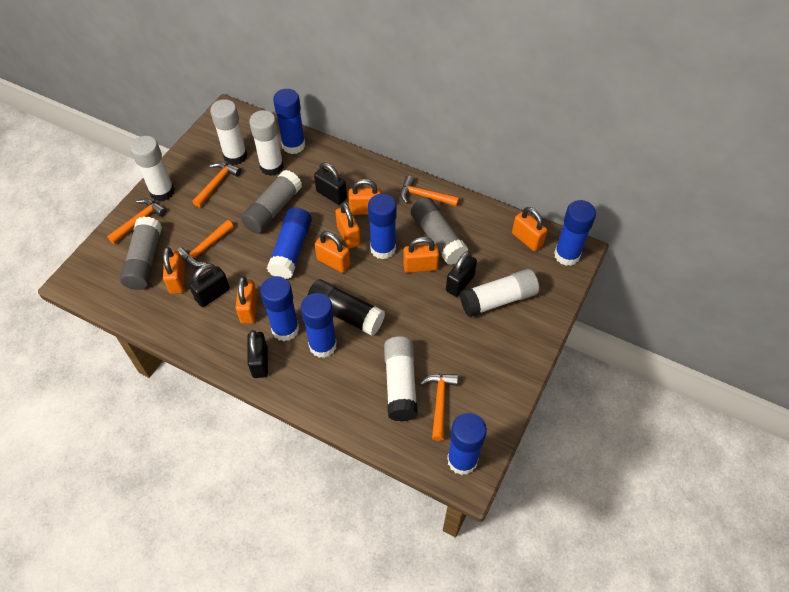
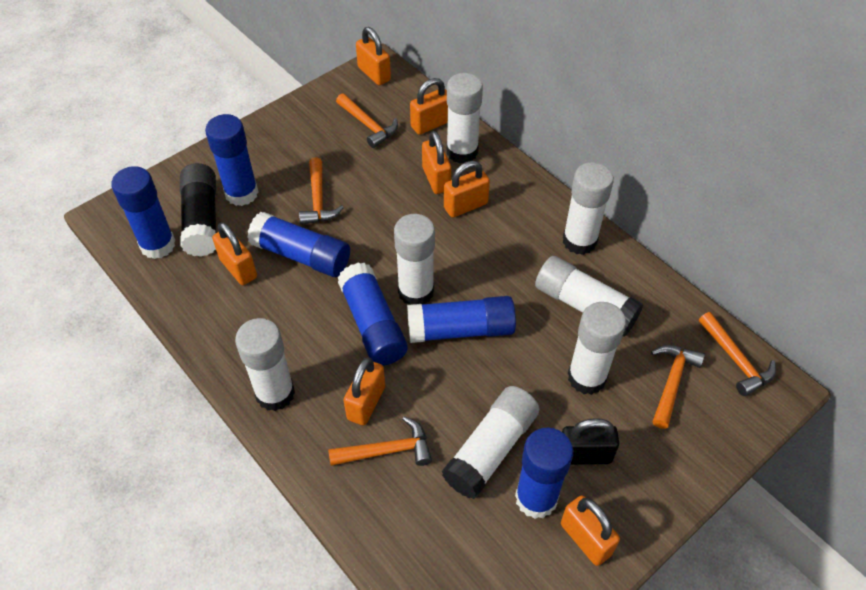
black padlock: [189,263,230,307] [247,330,268,378] [314,162,347,205] [446,251,477,297] = 4 -> [562,418,619,465] = 1
blue glue stick: [260,276,299,341] [267,207,312,279] [273,89,305,154] [301,293,337,358] [368,194,397,260] [447,413,487,475] [554,200,596,266] = 7 -> [111,166,175,259] [205,114,259,206] [247,212,350,277] [338,263,408,366] [407,296,516,343] [515,428,573,519] = 6
grey glue stick: [120,216,162,290] [241,170,302,234] [411,198,468,265] = 3 -> none = 0
white glue stick: [130,136,175,201] [210,99,247,165] [249,110,284,176] [384,336,418,421] [460,269,539,317] = 5 -> [235,318,295,411] [394,214,435,305] [442,386,539,499] [447,73,483,164] [535,256,643,337] [563,162,614,255] [568,302,626,395] = 7

